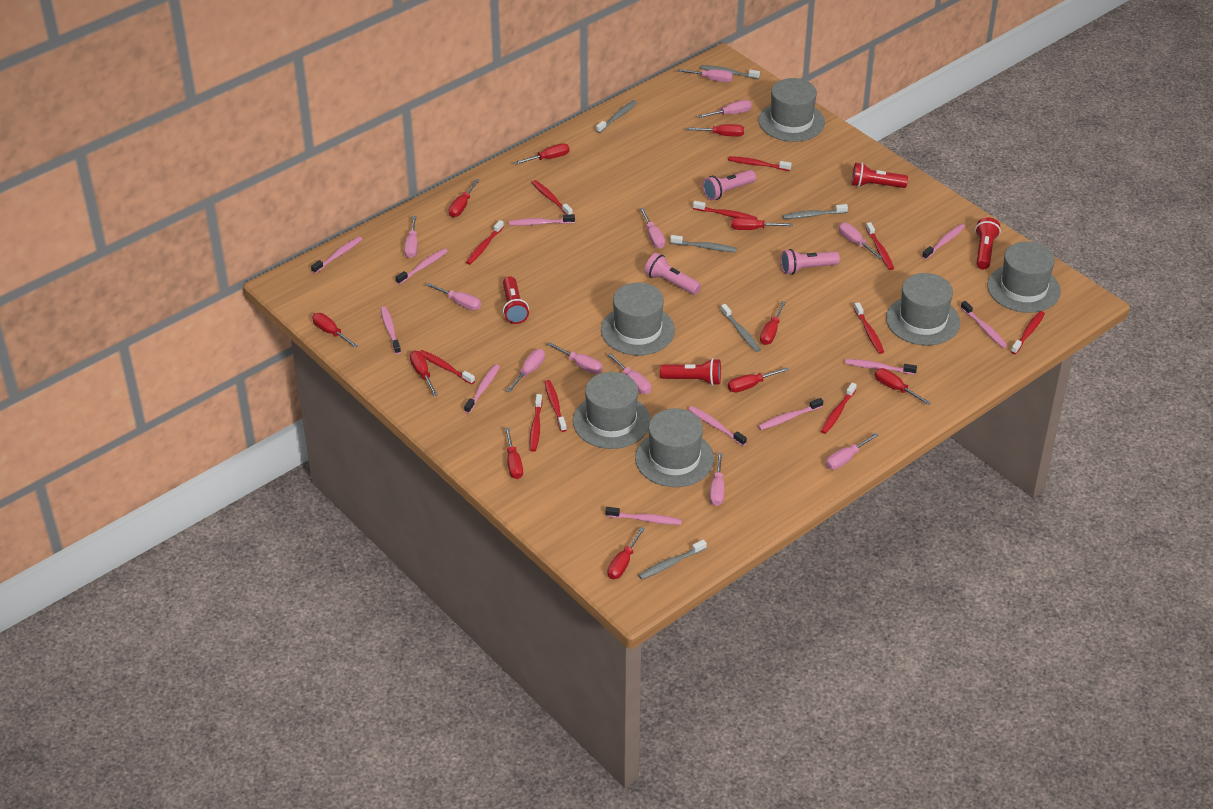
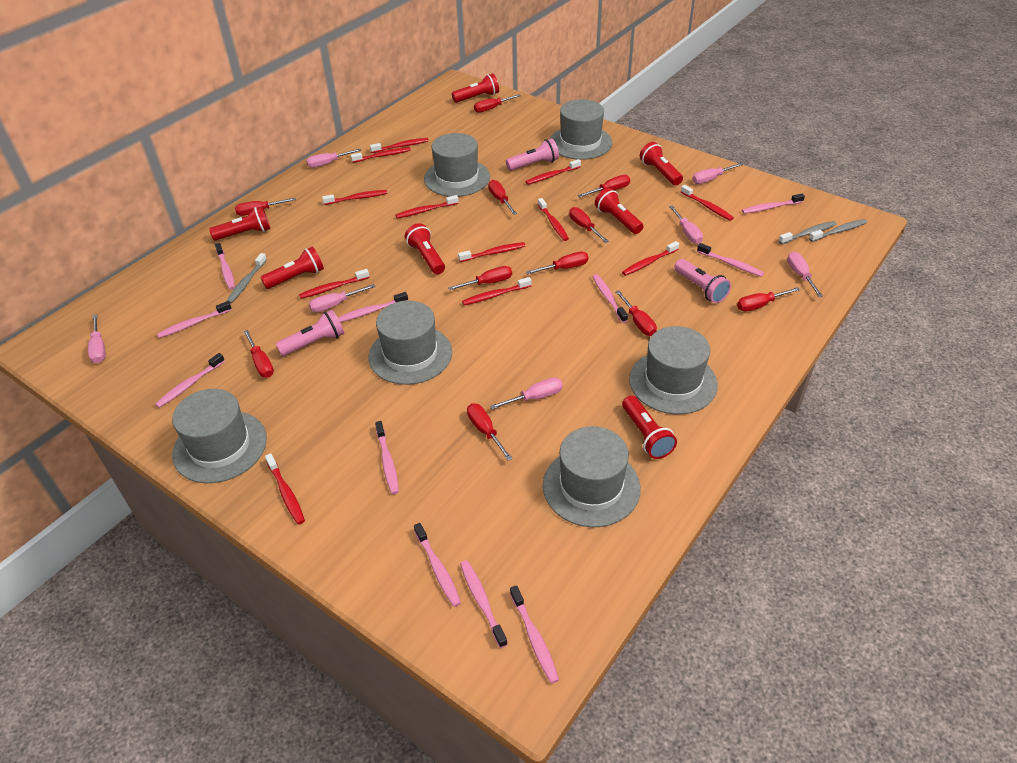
grey toothbrush: [596,100,637,133] [638,540,707,580] [670,235,737,252] [700,65,760,79] [721,304,761,352] [783,204,848,219] = 6 -> [226,253,267,304] [778,221,837,244] [809,219,867,242] = 3
pink screwdriver: [404,216,418,258] [426,283,481,310] [506,349,545,393] [547,342,602,374] [608,353,651,394] [640,208,665,249] [677,69,733,82] [698,100,752,118] [710,453,724,506] [826,433,879,470] [839,223,883,259] = 11 -> [88,315,106,363] [306,149,361,168] [309,284,375,312] [490,378,563,410] [669,205,703,244] [692,163,743,184] [787,252,823,297] = 7
red flashlight: [503,276,529,324] [660,358,721,386] [852,163,908,188] [975,217,1001,269] = 4 -> [209,206,271,241] [260,247,324,289] [405,223,445,274] [452,73,499,103] [595,188,643,234] [622,395,677,459] [640,142,683,185] = 7
red toothbrush: [420,350,475,385] [466,220,504,265] [530,394,542,452] [532,180,573,215] [545,380,567,432] [693,201,757,219] [728,156,792,171] [821,383,857,434] [854,302,884,354] [866,222,894,270] [1011,311,1045,354] = 11 -> [265,453,305,525] [299,269,369,299] [322,190,387,205] [351,147,411,163] [370,138,429,153] [396,195,459,218] [458,242,526,262] [462,277,532,305] [525,159,581,185] [538,198,569,241] [622,241,679,276] [681,185,734,221] = 12

